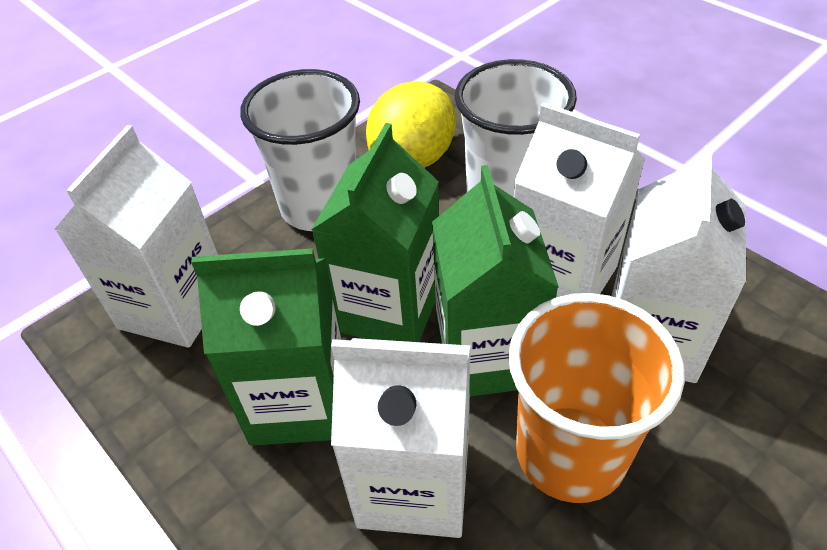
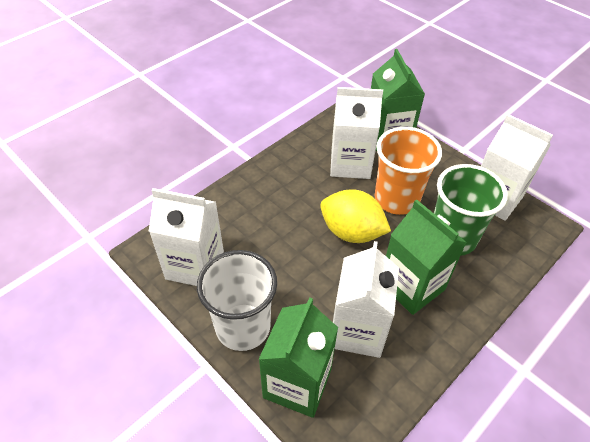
green cup: none = 0 -> [434,164,508,256] = 1
white cup: [240,69,360,231] [455,59,577,197] = 2 -> [197,250,277,351] = 1

